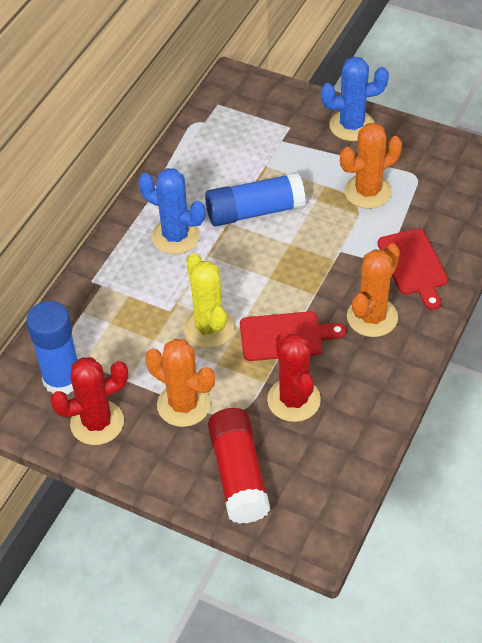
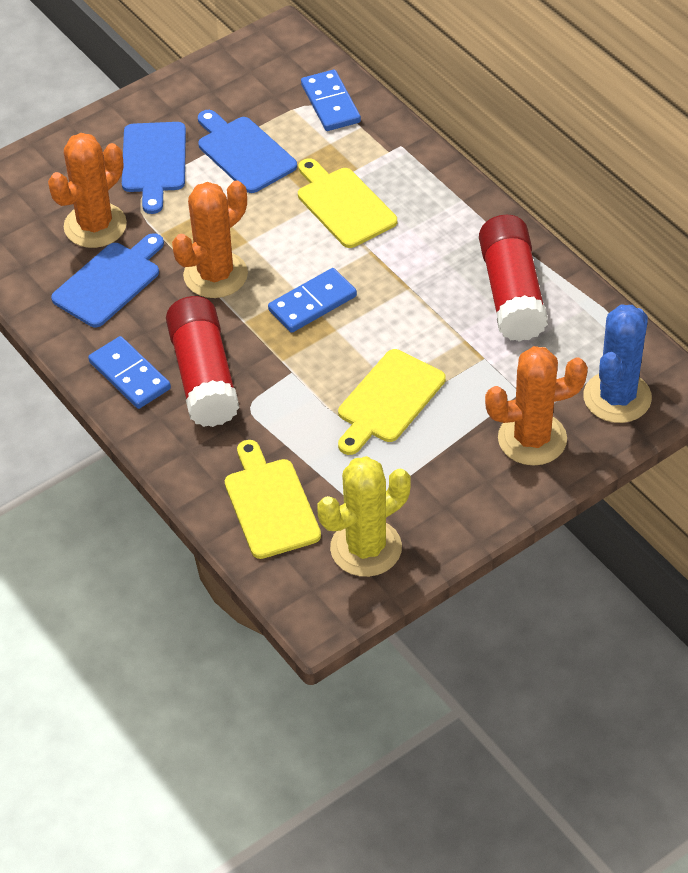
blue cactus: [138,168,205,254] [321,57,389,141] = 2 -> [583,305,652,423] = 1
blue cutting board: none = 0 -> [51,233,164,328] [122,122,186,214] [198,110,297,193] = 3
blue domino: none = 0 -> [88,336,171,409] [268,268,357,333] [301,70,361,131] = 3
blue glue stick: [26,301,78,395] [205,172,306,226] = 2 -> none = 0
red cactus: [50,357,128,445] [267,332,321,422] = 2 -> none = 0
red cutting board: [240,311,346,361] [377,228,448,310] = 2 -> none = 0
red glue stick: [208,408,270,524] = 1 -> [166,296,240,427] [479,215,548,342] = 2
yellow cutting board: none = 0 -> [225,440,321,559] [298,158,397,248] [338,349,446,455] = 3

